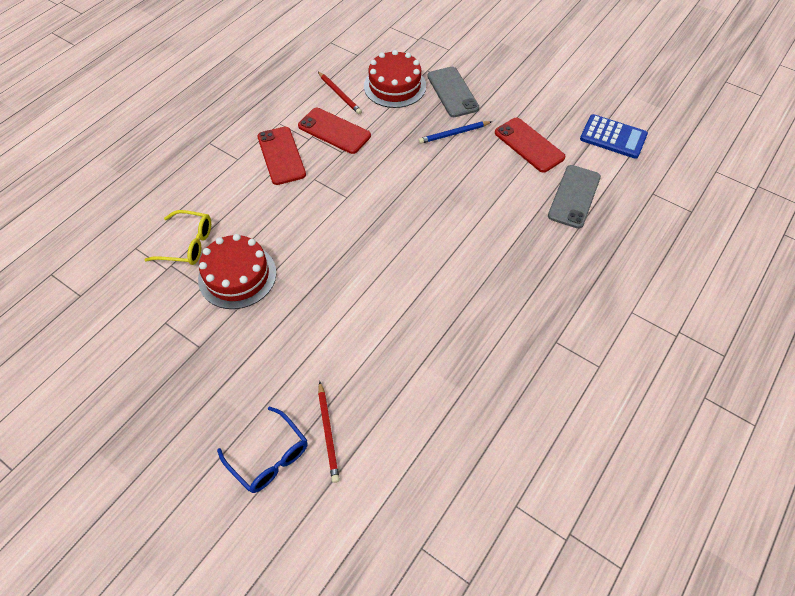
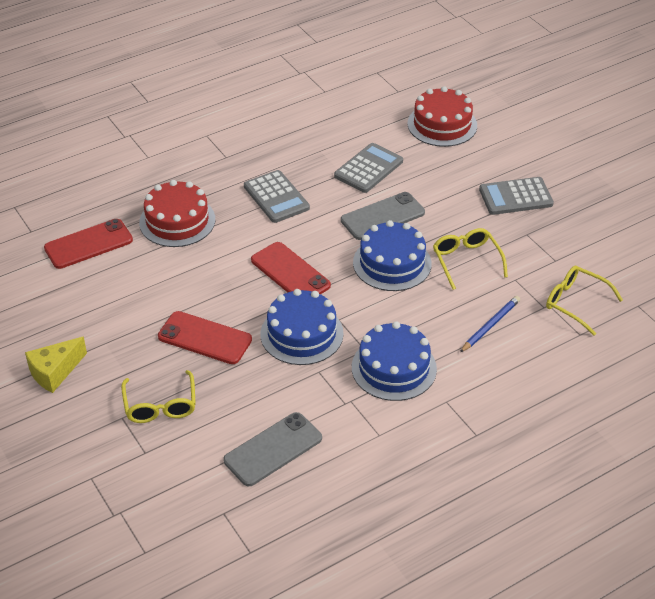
blue cake: none = 0 -> [260,289,344,365] [352,321,437,401] [353,220,432,291] = 3
blue calculator: [580,114,648,159] = 1 -> none = 0
blue glasses: [217,406,308,493] = 1 -> none = 0
grey calculator: none = 0 -> [244,170,310,223] [334,143,403,193] [479,177,554,215] = 3
red pencil: [318,72,362,114] [318,381,340,483] = 2 -> none = 0
yellow cheese: none = 0 -> [25,337,87,393] = 1
yellow glasses: [144,210,211,265] = 1 -> [121,370,196,423] [433,228,508,290] [546,266,623,336] = 3

